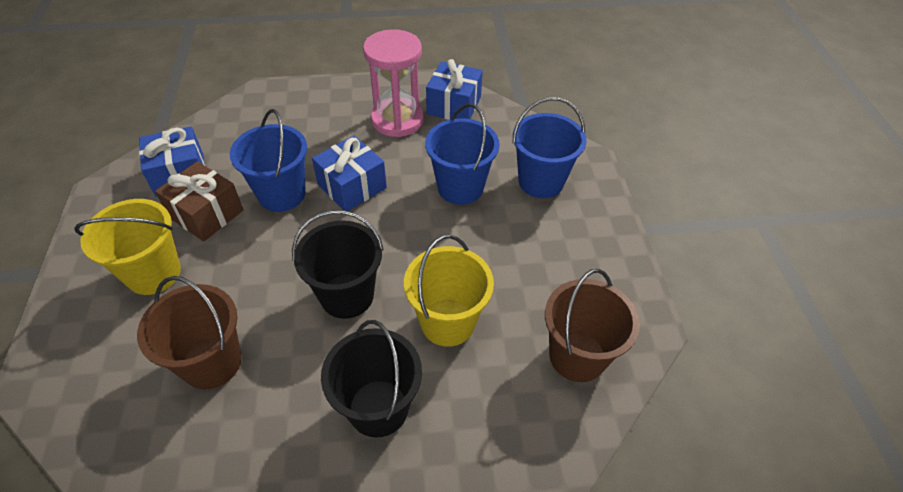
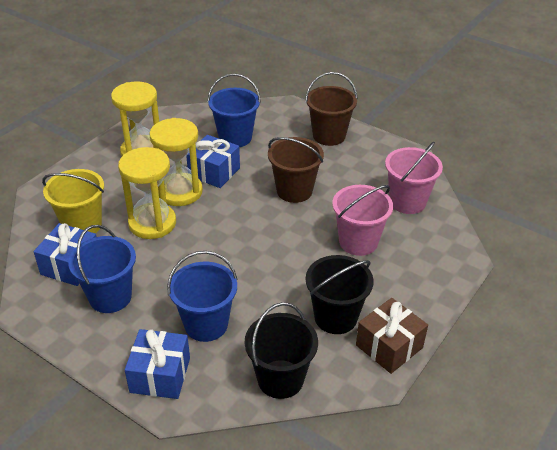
pink bucket: none = 0 -> [332,185,393,256] [385,142,443,214] = 2
pink hourglass: [363,29,424,137] = 1 -> none = 0
yellow bucket: [74,199,181,295] [404,235,494,347] = 2 -> [42,169,104,233] = 1
yellow hourglass: none = 0 -> [111,81,159,156] [118,147,176,239] [149,118,203,206] = 3

